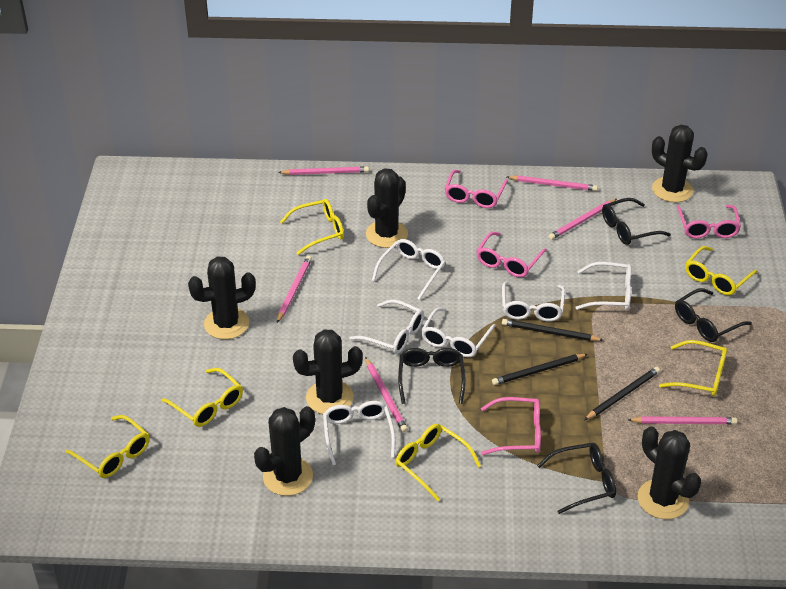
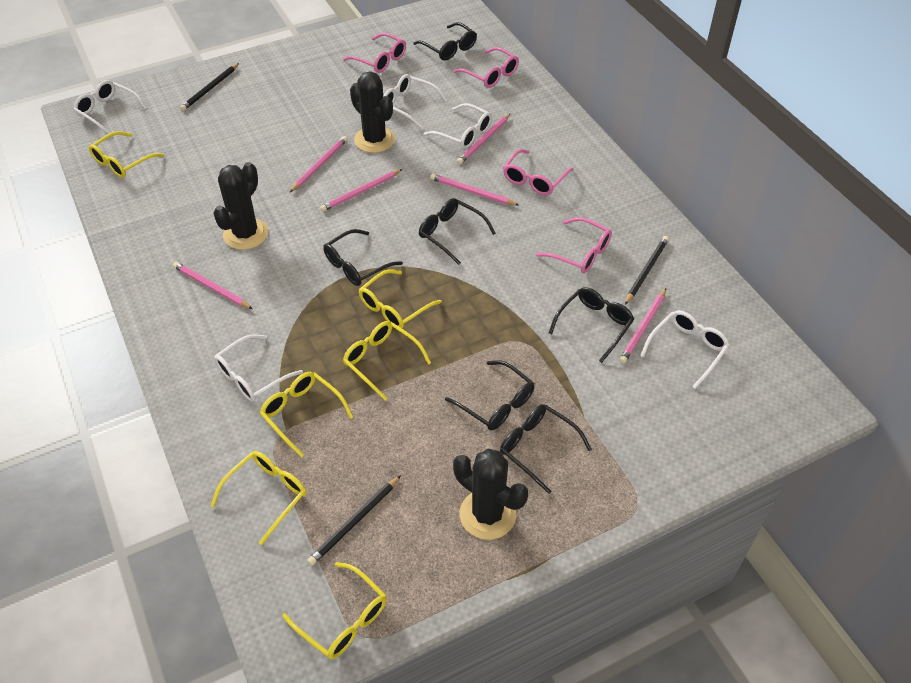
black cactus: [188,257,256,339] [254,406,315,496] [293,329,363,414] [366,168,408,248] [638,426,701,519] [652,125,708,202] = 6 -> [213,162,268,250] [350,71,395,153] [453,449,528,540] = 3
black glasses: [398,348,466,404] [537,443,616,514] [602,198,671,245] [675,288,752,342] = 4 -> [323,229,403,286] [413,22,477,61] [419,198,496,265] [445,360,535,431] [500,404,592,494] [549,287,634,363] = 6
white glasses: [323,401,395,466] [349,300,424,354] [372,239,446,300] [421,307,496,357] [502,282,565,322] [575,262,631,310] = 6 -> [73,80,147,134] [214,335,303,402] [383,74,448,128] [424,103,492,149] [640,310,730,389] = 5

